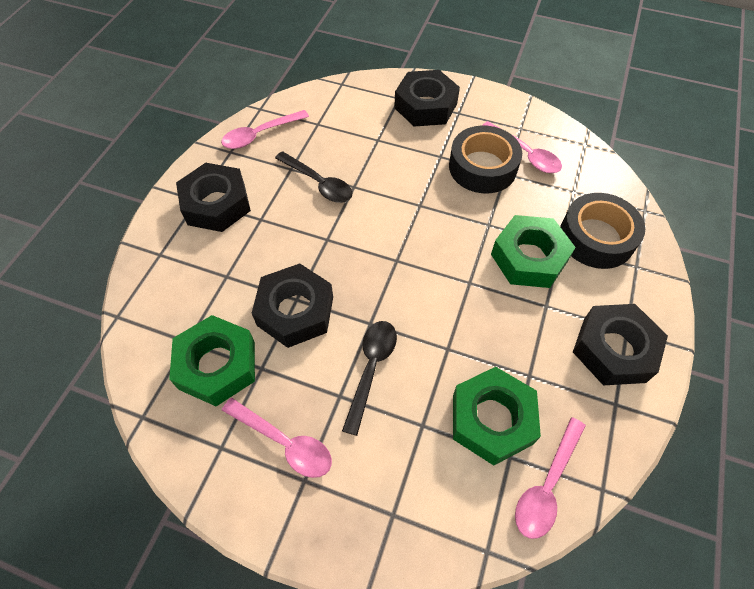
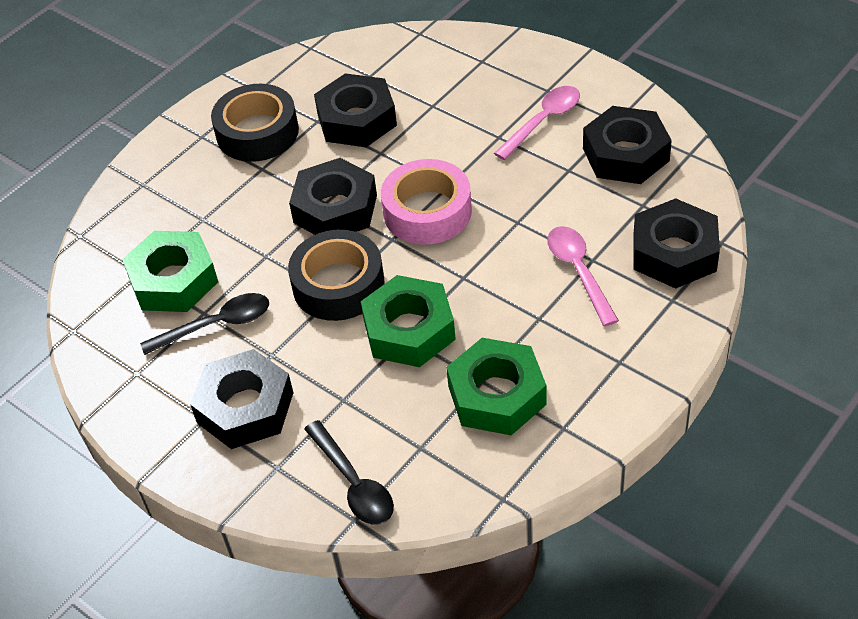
black nut: [176,163,251,232] [252,263,333,348] [394,70,460,127] [573,304,668,385] = 4 -> [190,349,293,449] [289,158,377,235] [314,73,397,147] [583,106,672,184] [633,198,720,289] = 5
pink spoon: [221,110,309,149] [222,398,332,478] [483,121,562,173] [515,417,586,539] = 4 -> [494,86,580,160] [547,226,619,326] = 2
pink tape: none = 0 -> [381,159,472,245] = 1

